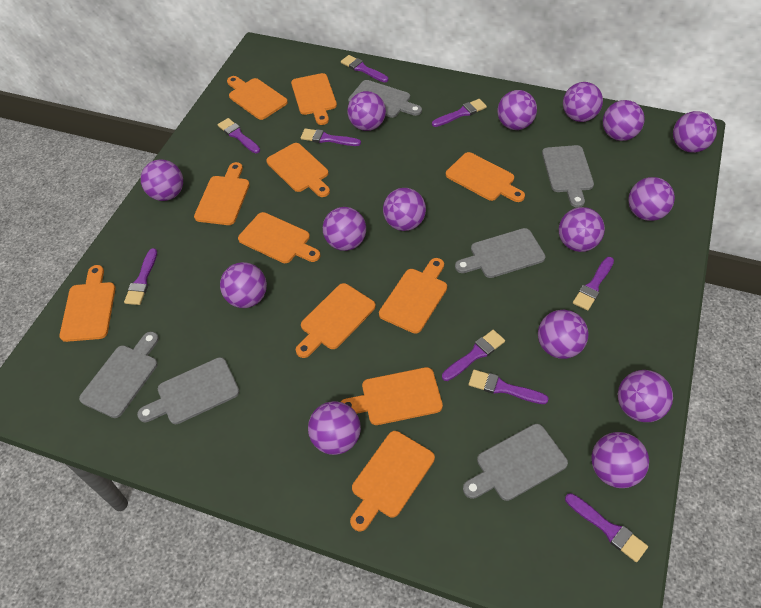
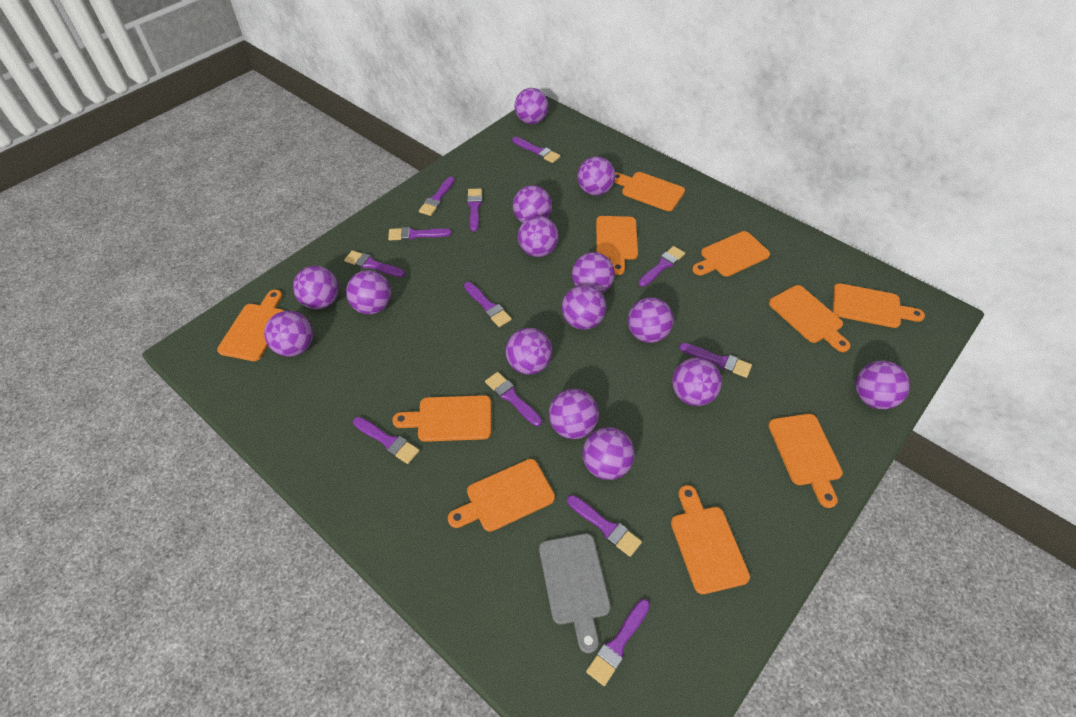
grey cutting board: [79,332,159,418] [137,357,240,424] [348,80,422,118] [455,228,546,278] [463,424,568,501] [542,145,594,208] = 6 -> [539,534,611,653] = 1
orange cutting board: [60,265,116,342] [194,162,250,225] [227,76,288,120] [238,212,320,263] [266,143,330,197] [291,73,337,125] [296,283,376,358] [341,367,443,425] [350,431,435,531] [379,258,447,333] [446,152,525,202] = 11 -> [217,290,284,361] [392,395,491,442] [448,459,555,532] [596,216,638,275] [614,172,685,211] [671,485,750,594] [692,231,770,276] [768,414,843,508] [769,285,851,352] [833,283,925,328] = 10
purple brush: [124,248,157,305] [218,118,260,153] [301,128,361,146] [341,55,388,82] [432,99,487,127] [442,330,505,381] [469,370,549,404] [565,493,648,562] [573,257,614,311] = 9 -> [344,250,405,277] [353,417,419,464] [388,227,452,241] [419,177,455,216] [464,282,512,327] [467,189,482,231] [485,372,542,426] [512,137,561,163] [567,495,642,557] [586,599,650,686] [639,246,685,287] [679,343,752,378] = 12

